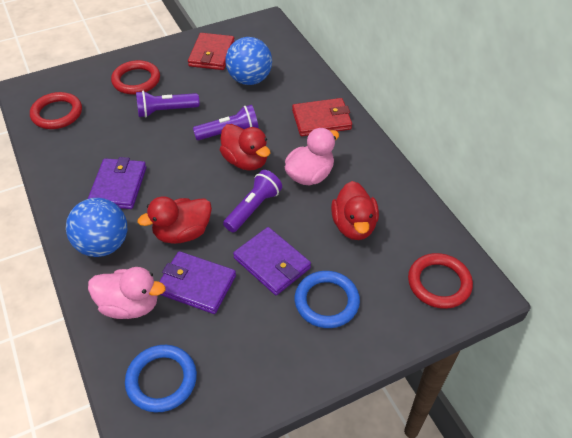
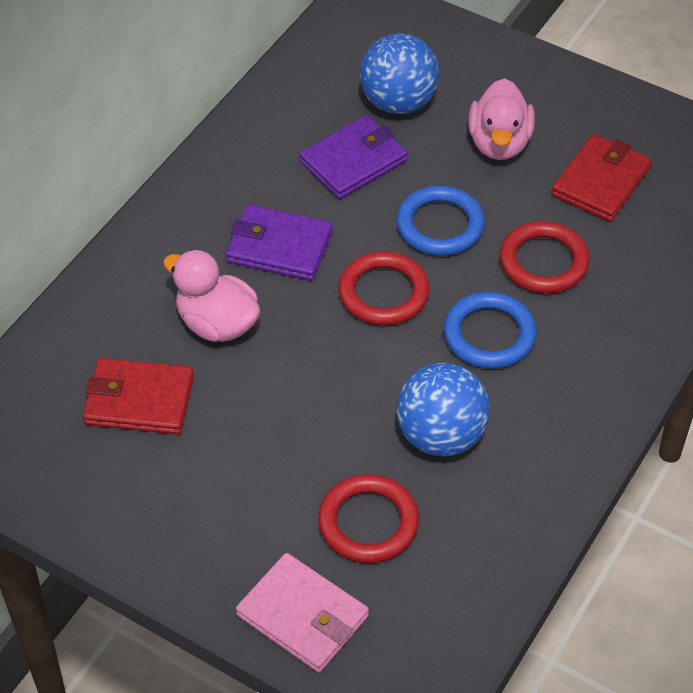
pink wallet: none = 0 -> [236,553,369,673] = 1
purple flashlight: [136,91,200,118] [193,105,259,140] [223,170,282,232] = 3 -> none = 0
purple wallet: [88,157,146,209] [159,251,236,314] [233,227,311,295] = 3 -> [226,204,333,281] [299,115,408,199] = 2
red duck: [138,196,212,244] [220,124,271,170] [331,181,379,240] = 3 -> none = 0

